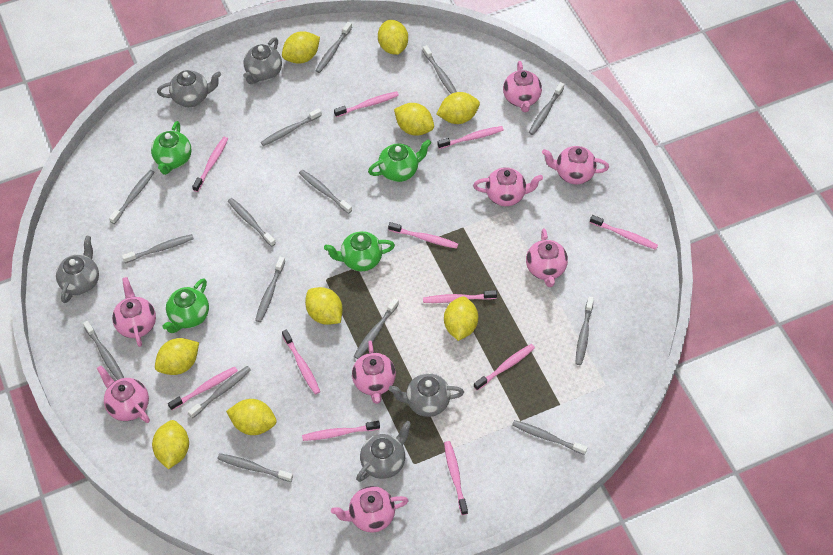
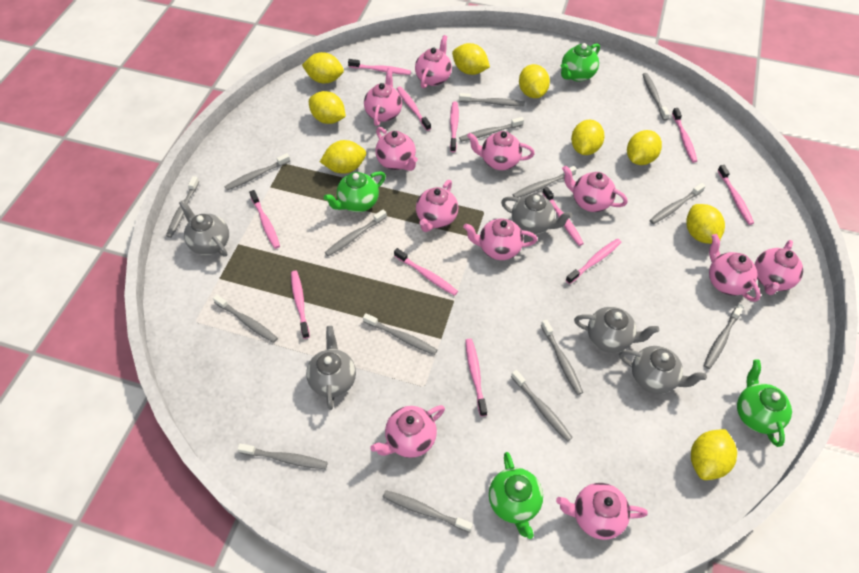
pink teapot: [97,366,150,423] [112,277,156,347] [331,486,409,533] [352,340,396,404] [473,167,543,206] [503,61,542,112] [526,229,568,287] [542,146,609,184] = 8 -> [364,68,402,126] [370,405,445,458] [375,127,418,171] [415,35,452,88] [416,180,458,232] [463,218,537,260] [467,131,535,170] [556,483,648,540] [562,166,628,212] [709,234,761,302] [755,240,803,295] = 11

